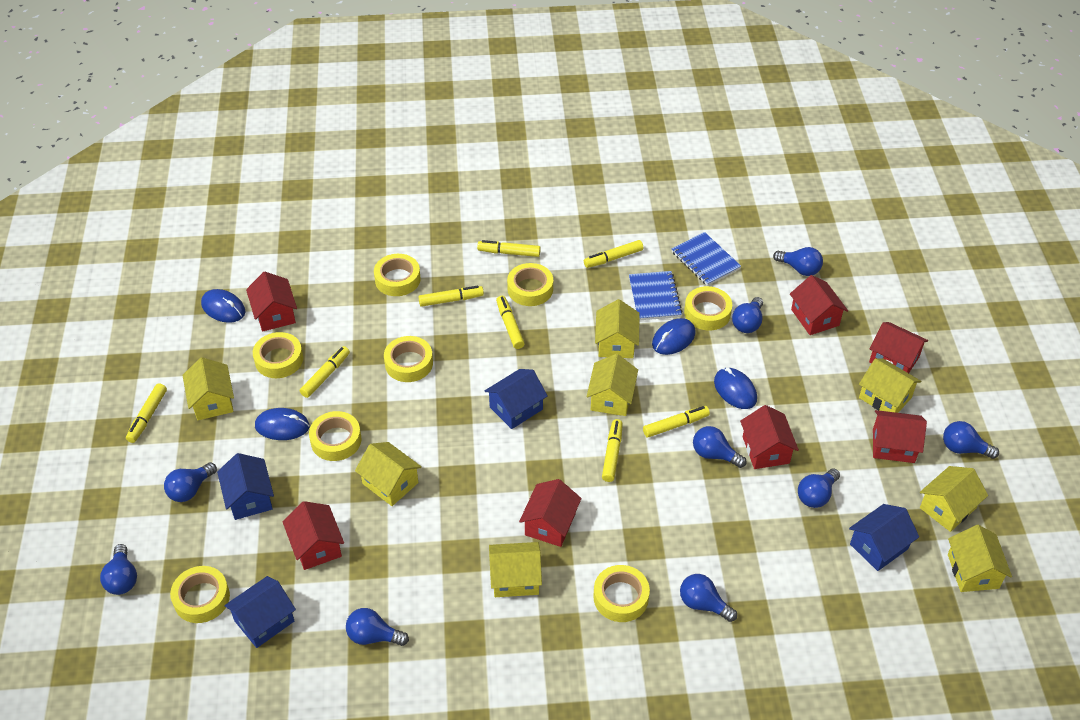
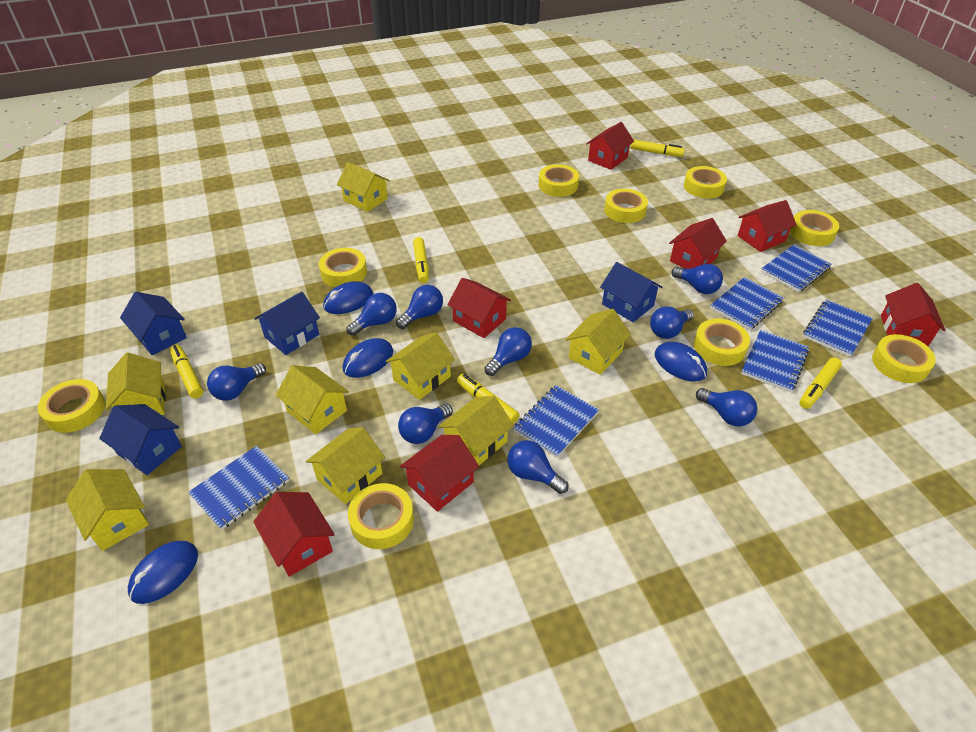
blue notebook: [629,271,683,320] [672,232,741,286] = 2 -> [188,446,289,530] [513,385,599,458] [710,277,784,330] [741,330,809,392] [761,245,832,292] [803,299,873,357] = 6
yellow marker: [126,383,167,443] [300,346,350,398] [418,286,484,307] [477,240,541,257] [496,296,525,349] [584,240,643,268] [602,419,623,482] [643,406,710,438] = 8 -> [170,344,203,399] [413,237,429,283] [457,374,519,424] [631,140,685,157] [799,357,842,409] = 5
yellow tape: [170,566,230,623] [253,332,303,378] [309,411,362,461] [374,254,421,296] [384,336,433,382] [507,263,553,306] [593,565,650,622] [684,286,732,330] = 8 -> [38,379,105,433] [319,248,367,287] [348,483,414,549] [539,164,579,197] [604,189,648,223] [684,166,727,199] [694,319,750,366] [790,210,839,246] [872,334,936,383] = 9

